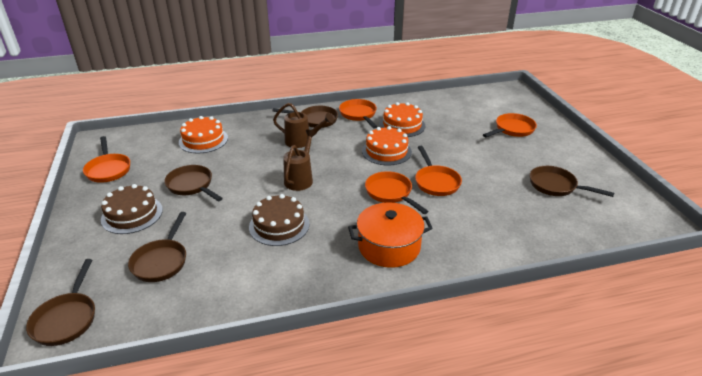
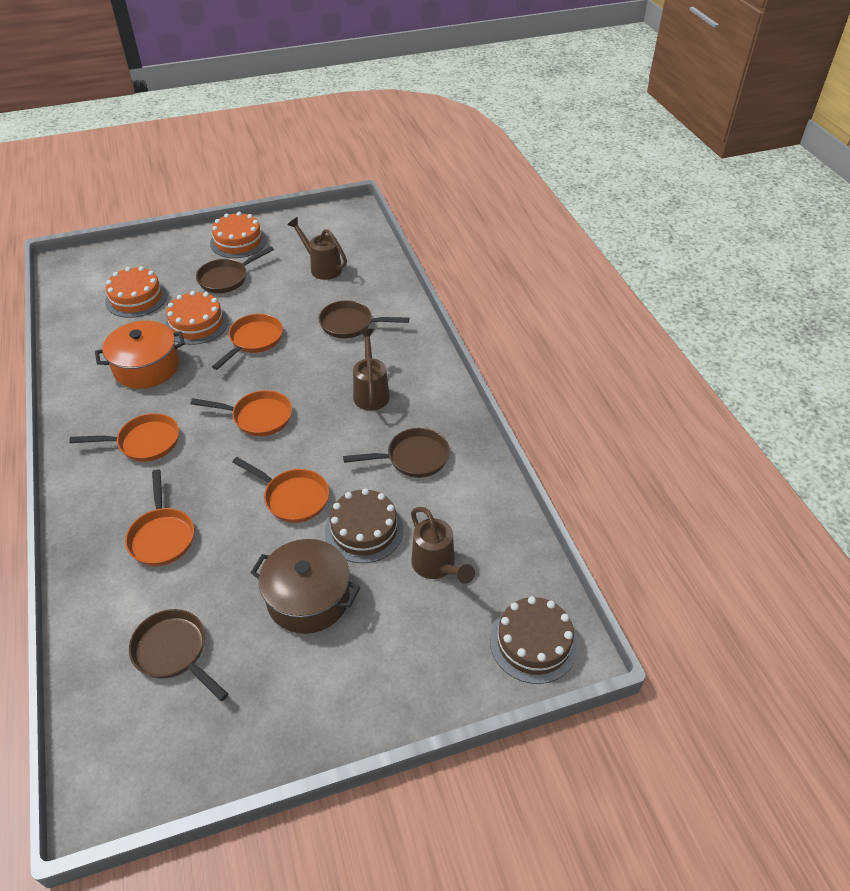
brown pan: [26,259,95,346] [128,212,186,282] [164,165,223,201] [272,106,338,128] [530,166,614,197] = 5 -> [129,609,228,701] [196,246,274,293] [319,300,409,339] [343,428,450,478] = 4
brown pot: none = 0 -> [251,539,360,634] = 1
brown watering can: [273,103,334,148] [283,130,317,191] = 2 -> [287,217,347,280] [353,329,390,411] [411,507,475,584] = 3

